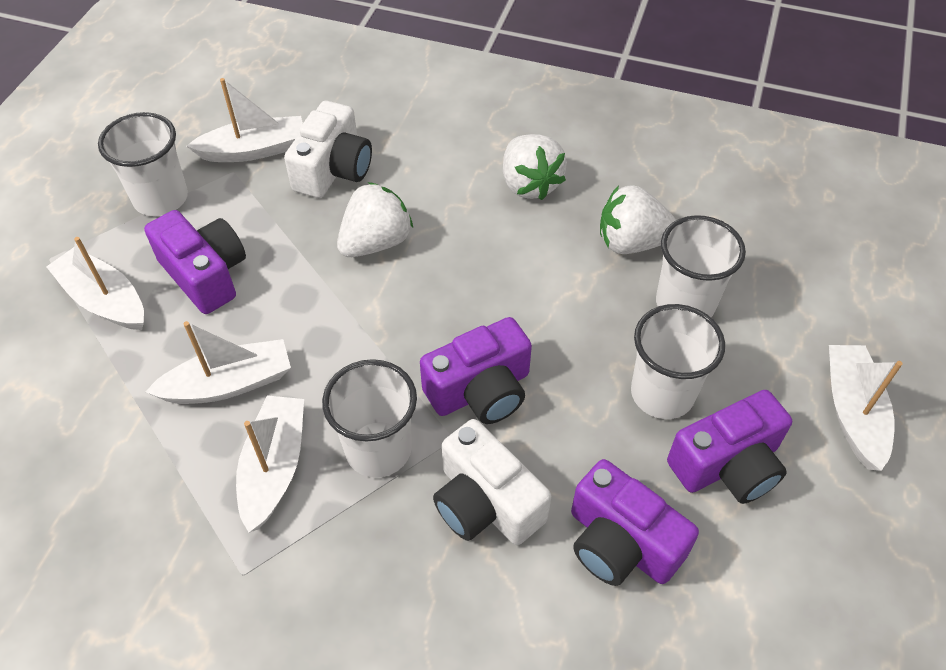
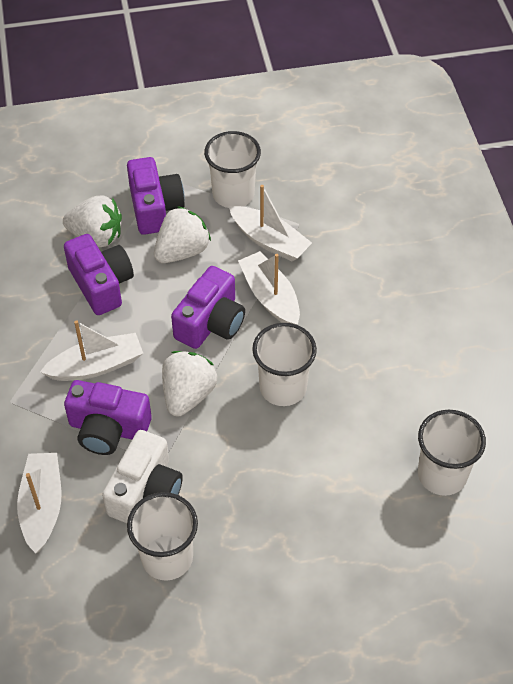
white boat: [46,237,144,330] [145,321,291,404] [186,78,303,162] [236,395,304,533] [829,345,903,471] = 5 -> [17,453,61,554] [40,320,143,381] [229,185,312,262] [238,251,300,325] = 4
white camera: [284,101,372,198] [433,419,551,545] = 2 -> [102,430,183,523] = 1

